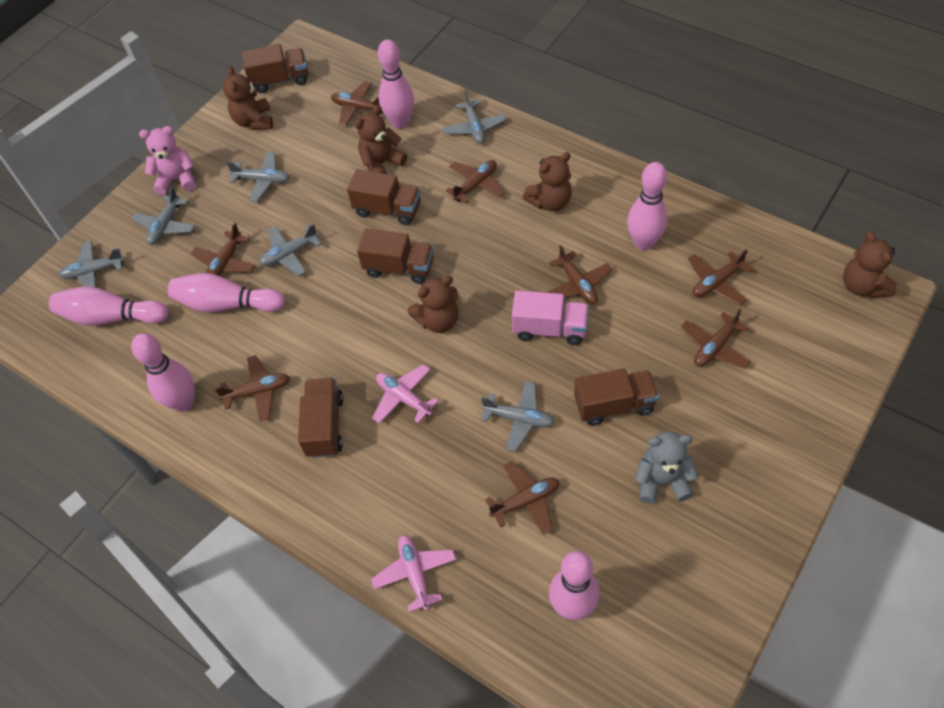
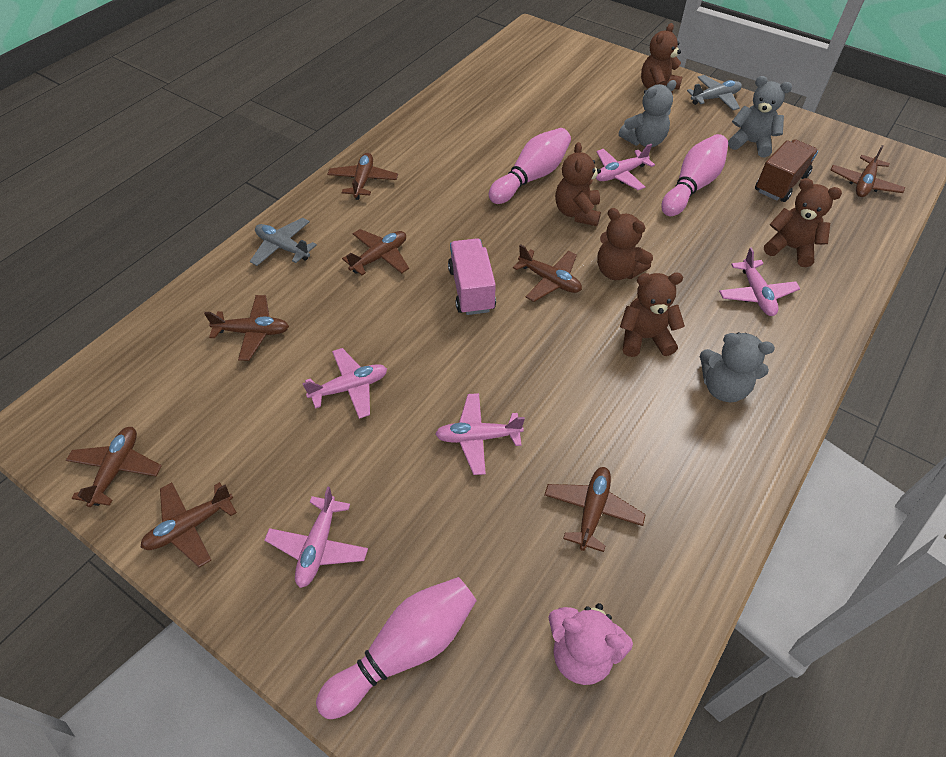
brown truck: [242,44,308,93] [298,378,344,458] [347,169,421,225] [357,228,434,284] [574,368,659,426] = 5 -> [755,139,818,202] = 1
grey plane: [59,241,125,287] [131,186,195,245] [226,151,290,202] [259,224,321,276] [442,90,507,144] [481,381,555,452] = 6 -> [250,218,317,266] [687,75,742,110] = 2
grey teddy bear: [635,431,699,504] = 1 -> [619,80,676,147] [700,332,775,402] [728,76,792,157] = 3
pink bowling pin: [49,286,169,326] [131,333,194,412] [168,273,285,313] [378,40,414,129] [549,551,599,620] [627,162,668,251] = 6 -> [316,577,477,719] [489,128,571,204] [661,134,728,216] = 3
pink plane: [371,535,456,612] [372,364,439,424] = 2 -> [265,486,368,588] [302,348,387,419] [435,393,525,475] [596,144,655,190] [719,247,800,316] = 5

